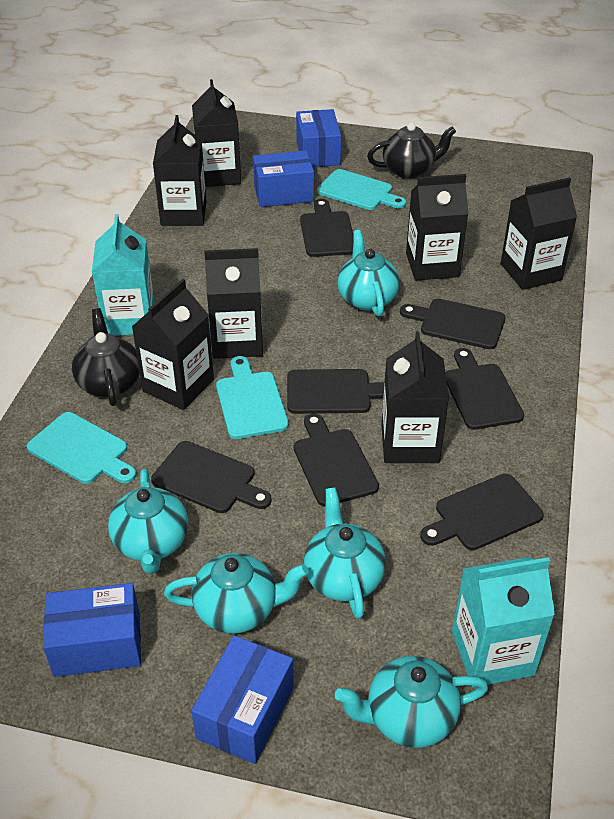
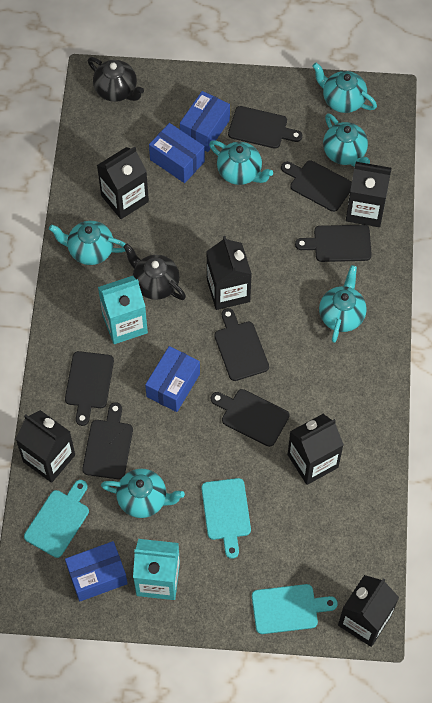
black carton: [132,279,214,410] [153,115,207,226] [192,79,241,187] [204,248,263,359] [381,332,449,463] [406,174,468,281] [501,178,577,290] = 7 -> [15,410,75,483] [97,146,149,219] [206,236,252,310] [288,414,344,485] [338,575,399,647] [346,162,391,227] = 6
turquoise teapot: [108,469,188,574] [164,553,309,634] [304,487,386,619] [335,656,488,748] [337,230,400,316] = 5 -> [49,221,126,265] [101,469,185,518] [209,140,273,185] [312,62,377,113] [319,265,367,343] [323,113,370,167] = 6

